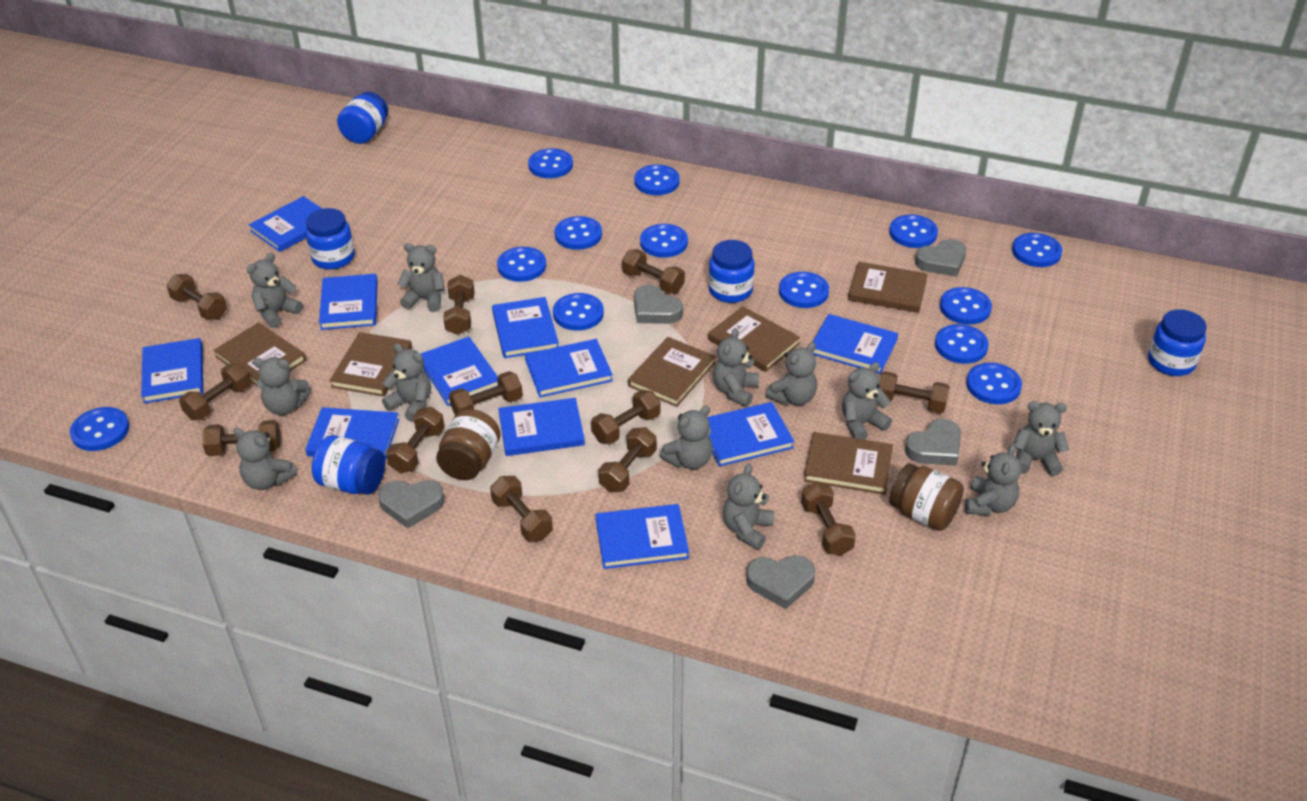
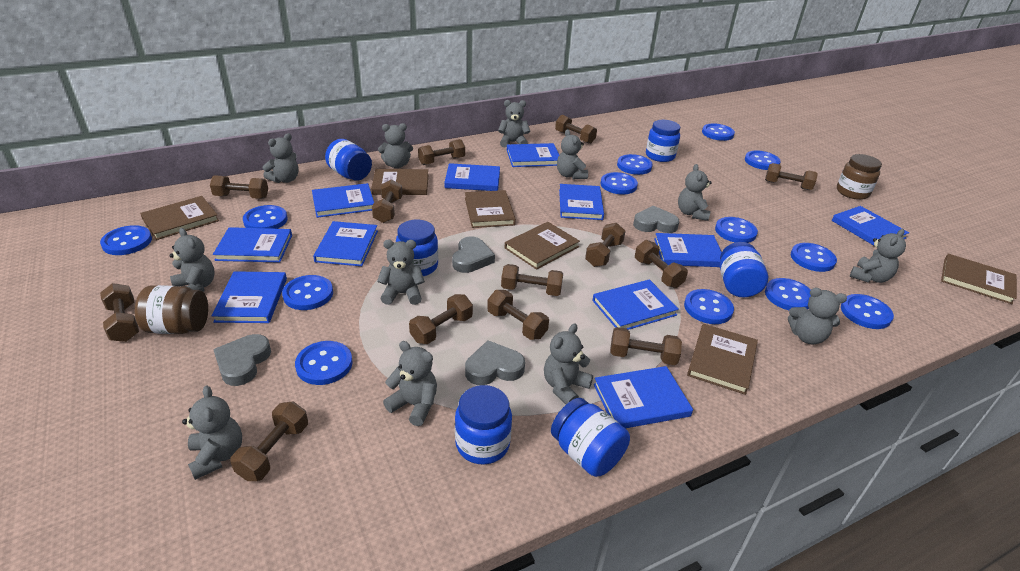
blue jar: [306,208,355,270] [312,435,385,495] [337,92,388,144] [709,240,755,303] [1148,309,1207,376] = 5 -> [325,139,372,181] [396,220,438,276] [455,385,512,465] [551,398,630,477] [646,120,680,162] [720,242,768,298] = 6
brown dumbbell: [166,274,227,320] [179,363,251,420] [202,420,281,456] [386,407,445,473] [443,275,475,335] [449,371,523,415] [490,476,553,542] [591,390,661,444] [599,427,657,492] [622,249,685,294] [801,482,856,556] [879,371,950,413] = 12 -> [100,283,139,342] [210,175,268,199] [230,401,308,481] [372,179,402,223] [409,294,473,344] [418,139,465,165] [487,290,549,340] [501,264,563,296] [555,115,597,144] [585,223,626,267] [610,327,682,365] [635,240,688,288] [765,163,818,190] = 13
grey heart: [378,480,445,528] [634,284,683,324] [746,555,815,609] [905,419,961,466] [915,239,966,277] = 5 -> [213,334,271,386] [452,236,495,273] [465,340,525,385] [633,205,679,233] = 4

